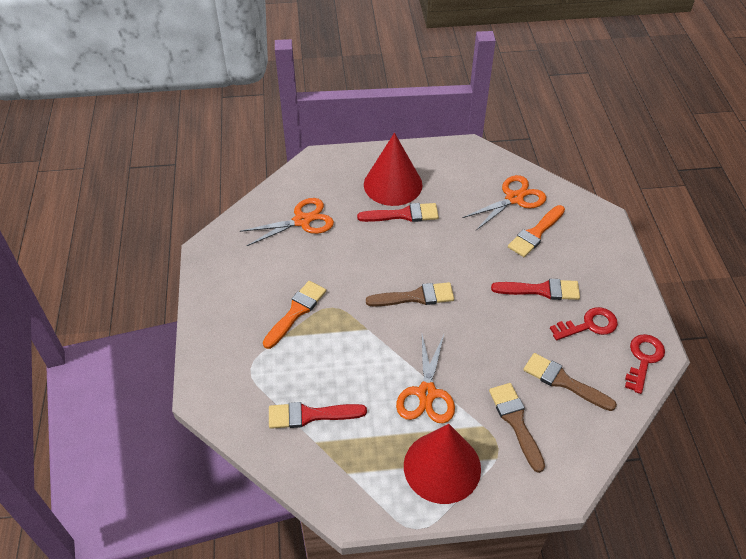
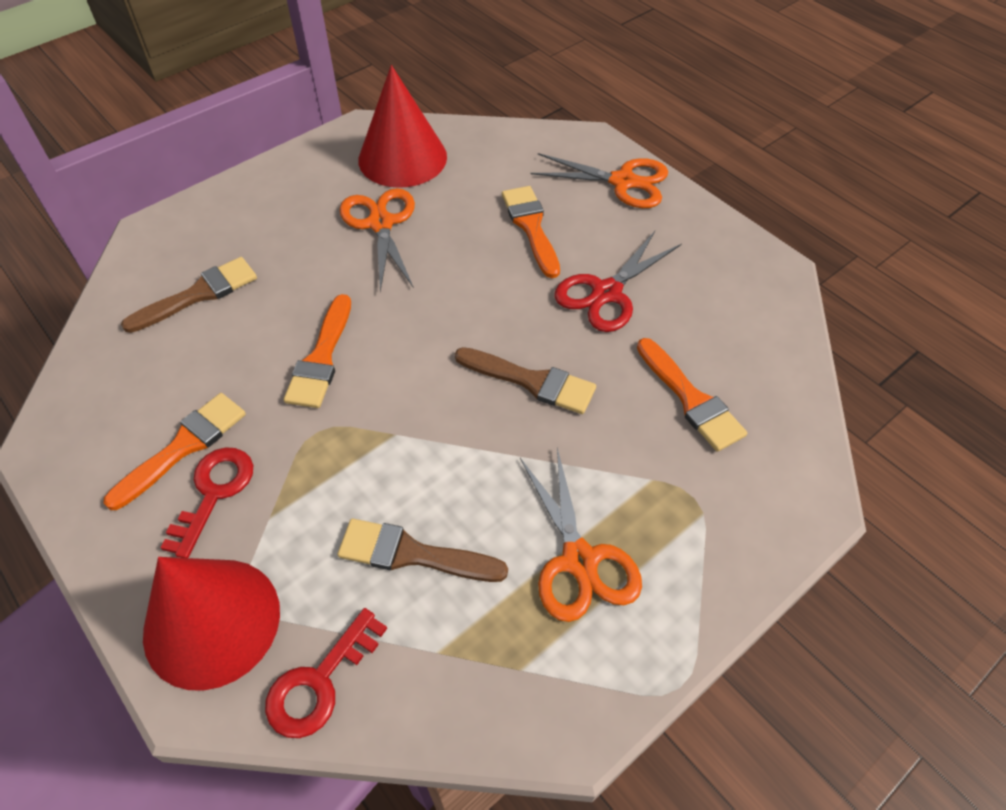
orange brush: [263,281,326,349] [508,205,565,257] = 2 -> [103,393,246,510] [284,294,351,408] [502,186,560,278] [637,338,747,452] = 4
red brush: [269,402,367,429] [357,203,439,222] [491,279,580,300] = 3 -> none = 0
red scissors: none = 0 -> [555,231,682,332] = 1

